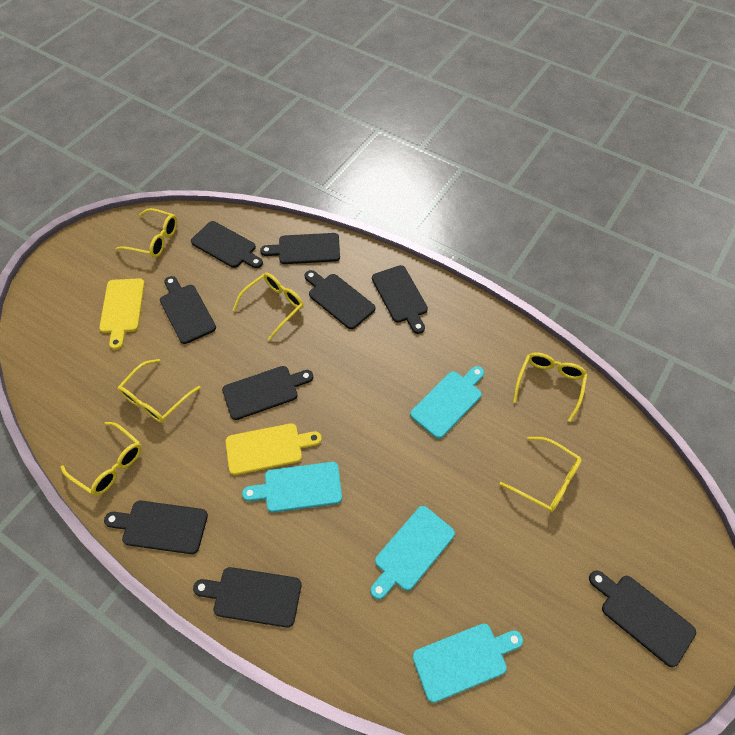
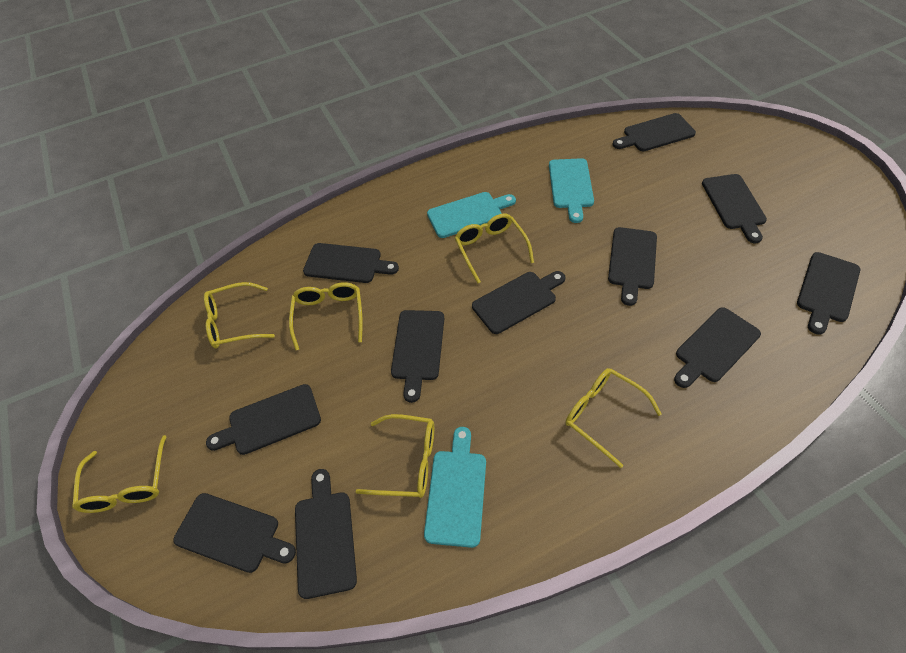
black cutting board: [104,501,208,554] [160,276,216,344] [191,221,263,268] [193,567,302,628] [222,366,313,420] [260,233,340,264] [305,270,375,329] [372,265,428,334] [589,570,696,667] = 9 -> [173,493,296,573] [206,384,321,455] [295,469,357,599] [303,243,399,283] [391,310,444,403] [472,271,565,334] [608,227,657,306] [613,113,696,151] [674,307,761,388] [702,174,767,243] [797,252,860,335] = 11
turquoise cutting board: [242,462,342,512] [371,506,455,600] [410,366,484,439] [413,624,523,703] = 4 -> [424,427,486,548] [427,192,516,238] [549,158,594,223] = 3
yellow cutting board: [99,278,145,350] [226,423,322,475] = 2 -> none = 0

